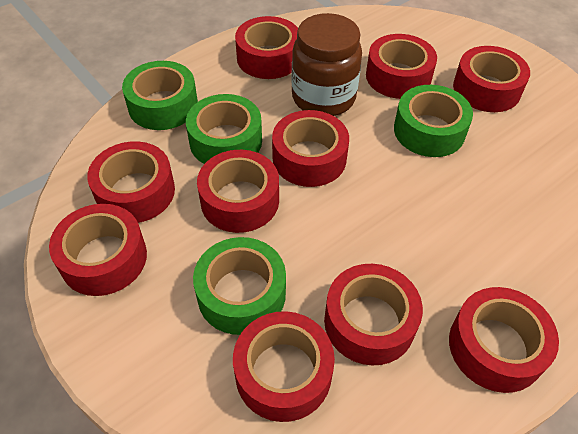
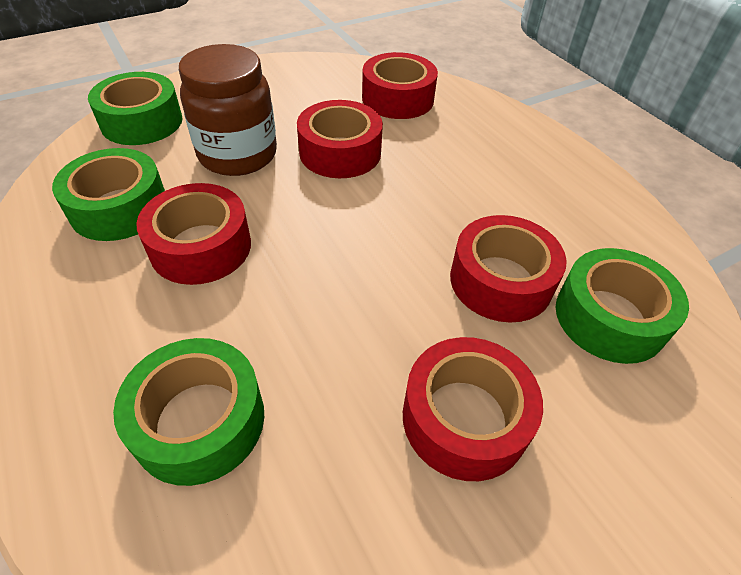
red tape: [49,204,147,296] [87,141,175,223] [197,150,279,233] [233,311,335,422] [235,16,298,79] [272,110,349,187] [324,264,423,365] [366,34,437,99] [449,287,559,393] [453,46,530,112] = 10 -> [136,183,251,285] [297,100,383,178] [362,52,438,119] [403,337,543,481] [450,215,567,323] = 5

